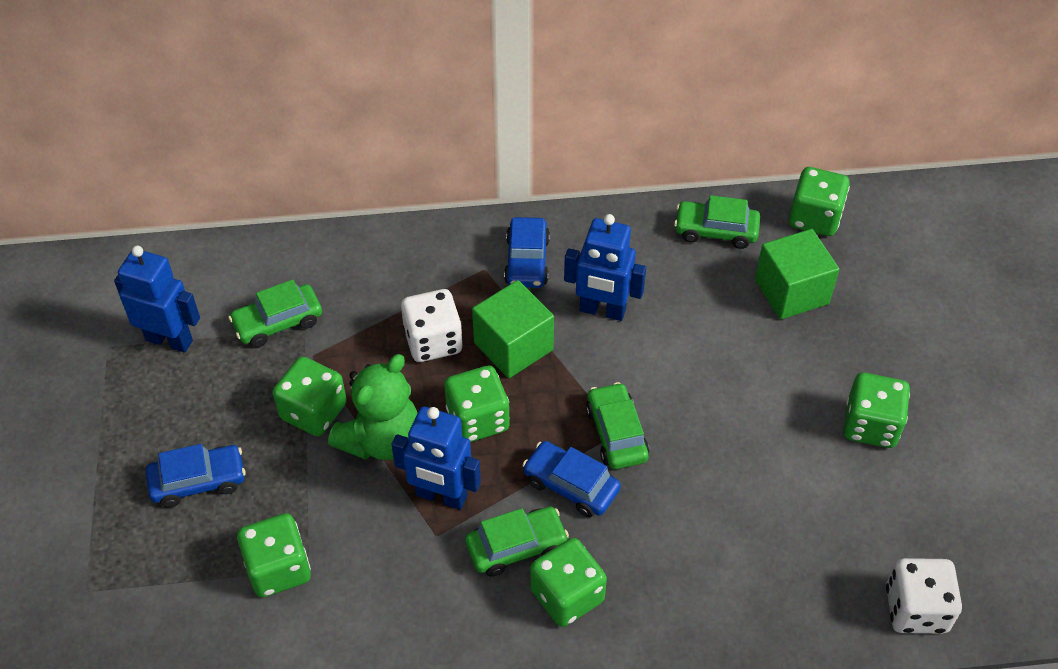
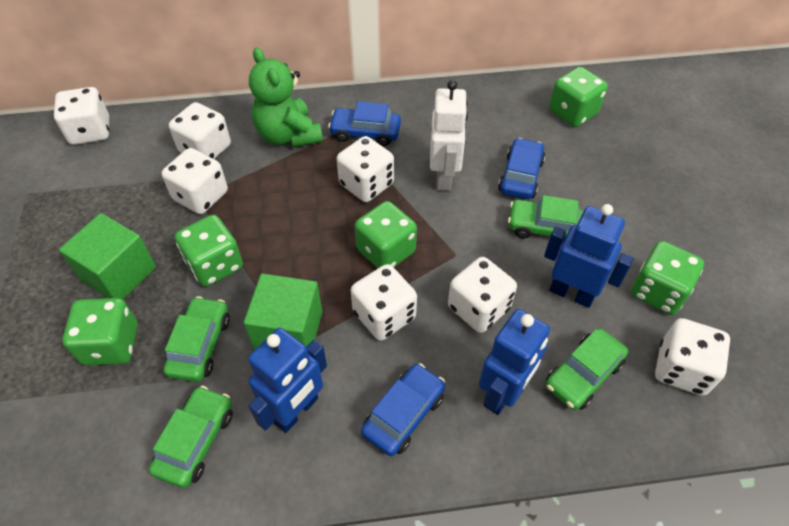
green dice: [237,513,311,597] [273,357,347,436] [444,365,510,442] [530,538,607,627] [789,167,850,236] [844,372,910,448] = 6 -> [62,298,138,365] [175,215,243,287] [355,201,417,268] [549,67,608,127] [631,241,704,315] = 5
white dice: [401,289,463,362] [886,558,962,634] = 2 -> [54,87,109,145] [162,148,228,214] [169,102,231,159] [336,136,394,202] [351,264,417,341] [448,257,517,333] [655,318,730,396] = 7
white robot: none = 0 -> [430,80,468,191] = 1

